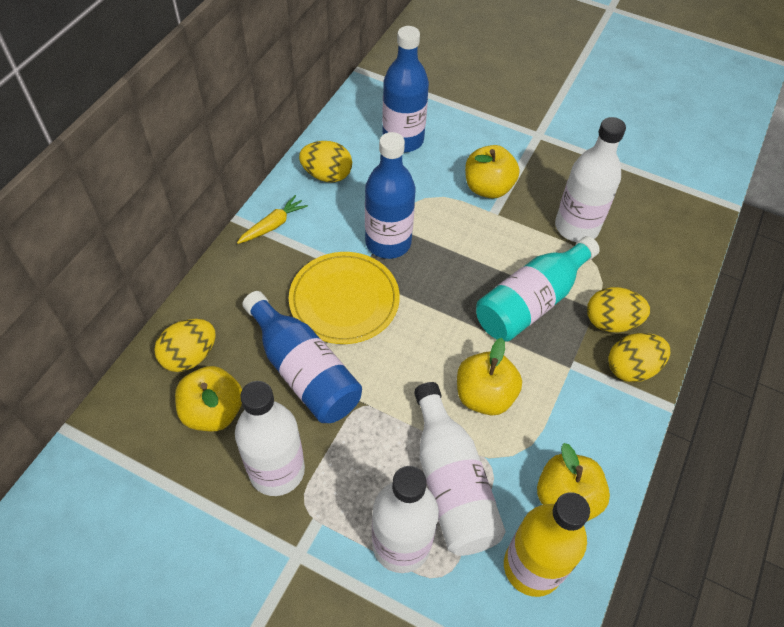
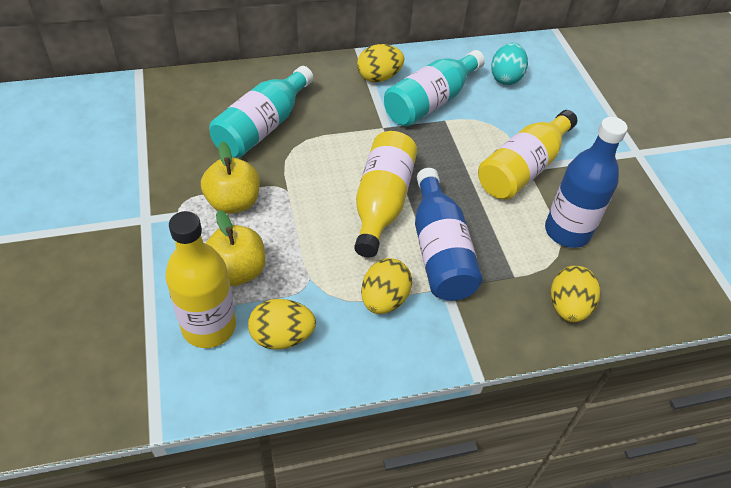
blue bottle: [242,291,362,423] [365,132,415,259] [382,26,429,152] = 3 -> [415,168,482,301] [545,117,628,248] = 2
turquoise bottle: [476,236,600,341] = 1 -> [209,66,313,158] [384,50,485,127] = 2
turquoise egg: none = 0 -> [491,43,528,85] = 1
white bottle: [235,381,305,496] [372,466,439,573] [414,382,506,556] [555,117,626,242] = 4 -> none = 0
yellow apple: [175,366,242,432] [457,338,522,416] [465,145,520,199] [537,443,610,521] = 4 -> [201,141,260,214] [206,210,265,286] = 2
yellow bottle: [504,492,590,597] = 1 -> [165,211,236,348] [354,131,417,258] [478,110,577,200] = 3
yellow carrot: [237,195,308,244] = 1 -> none = 0
yellow plate: [289,252,400,344] = 1 -> none = 0

